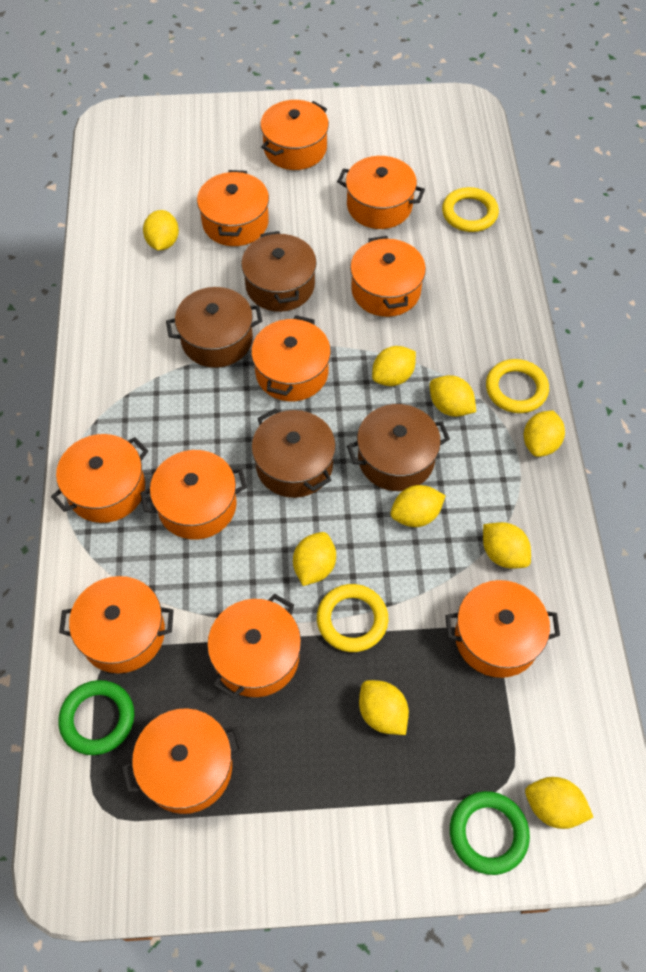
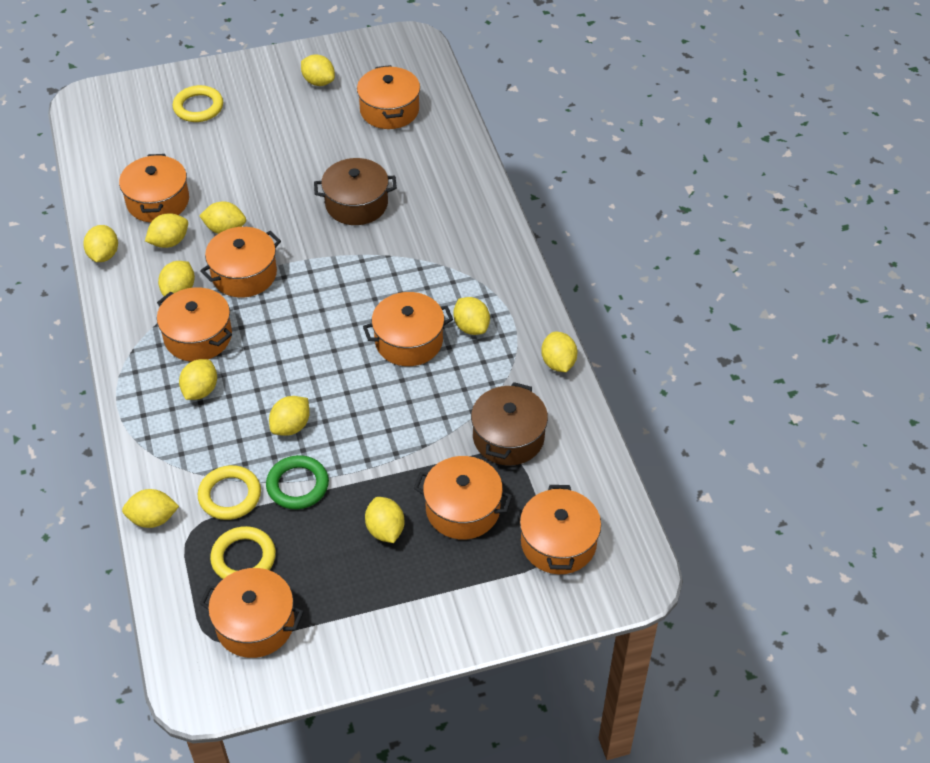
brown pot: [166,287,262,368] [241,231,317,312] [252,408,336,498] [347,404,450,491] = 4 -> [314,158,397,225] [471,382,548,465] = 2
green ring: [58,680,134,755] [450,791,530,875] = 2 -> [266,455,329,509] = 1
orange pot: [51,434,148,523] [59,576,173,673] [121,708,244,814] [140,450,247,540] [197,170,269,246] [207,594,301,699] [251,315,331,401] [260,100,329,170] [337,156,425,229] [350,236,426,317] [445,580,560,678] = 11 -> [119,154,189,223] [157,287,232,362] [200,227,281,298] [200,568,304,658] [357,65,420,129] [363,292,453,366] [414,456,512,539] [520,485,601,574] = 8
yellow lemon: [143,210,179,250] [293,532,336,586] [359,680,409,735] [372,346,416,386] [390,485,446,527] [430,375,476,417] [483,522,531,569] [524,410,565,457] [525,777,593,829] = 9 -> [83,225,118,262] [122,489,179,528] [145,213,188,248] [158,261,195,296] [179,359,217,400] [199,201,246,234] [269,396,310,436] [301,54,335,86] [365,497,404,543] [453,297,490,335] [541,332,577,372] = 11

